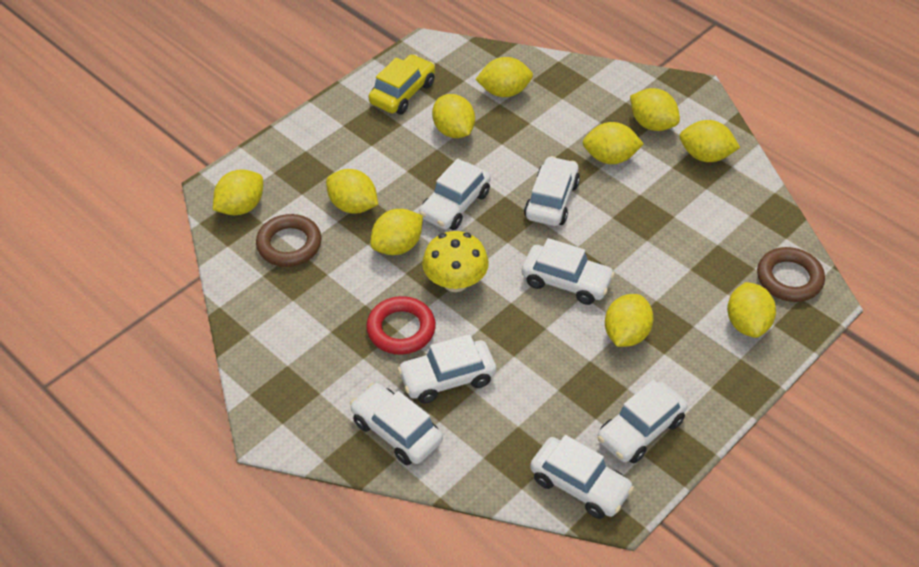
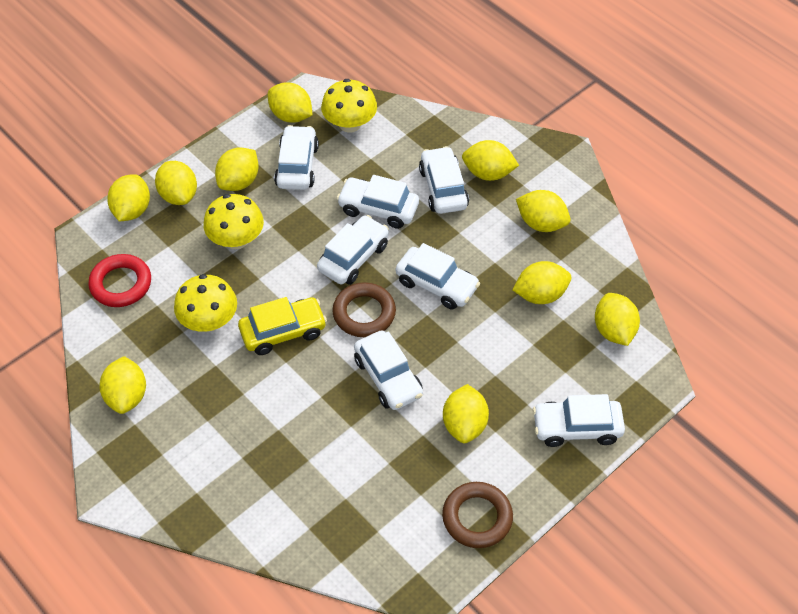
yellow mushroom: [422,231,489,292] = 1 -> [174,274,237,332] [203,194,264,249] [321,79,377,133] = 3

